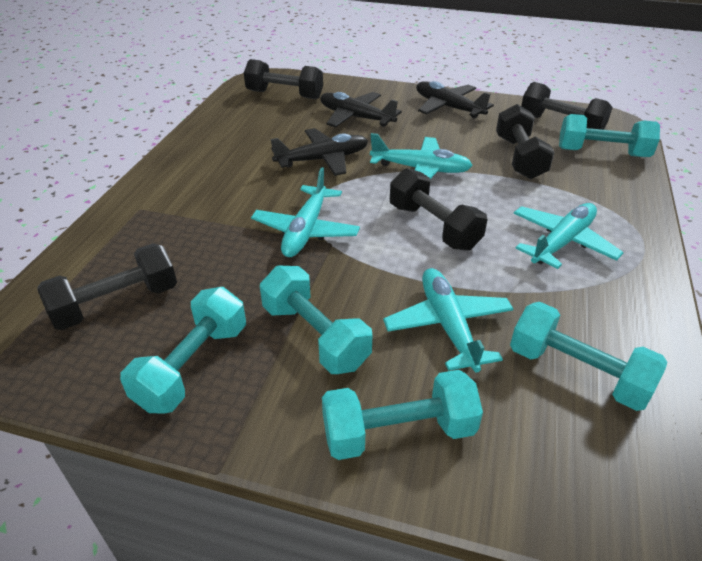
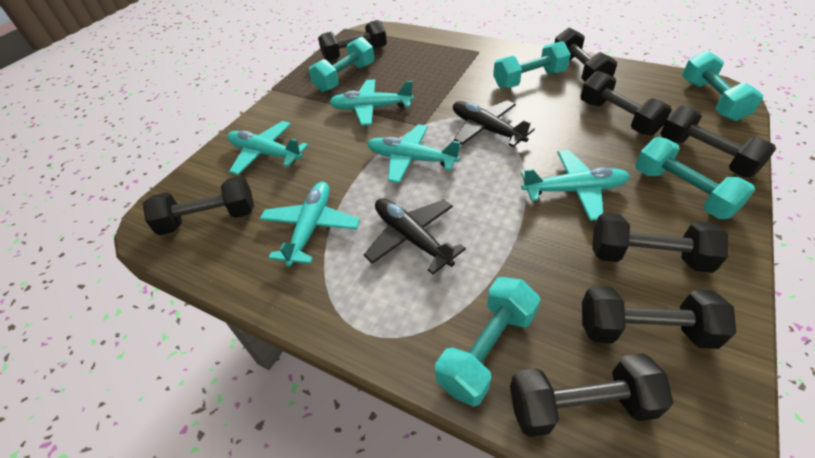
black dumbbell: [37,243,177,330] [244,59,323,99] [390,168,488,251] [496,104,554,179] [521,82,613,130] = 5 -> [143,176,254,235] [318,20,387,61] [510,353,673,437] [555,28,617,81] [580,71,672,136] [582,286,736,349] [592,213,729,273] [660,105,776,177] = 8
black plane: [270,128,368,176] [320,92,402,127] [416,81,494,119] = 3 -> [364,198,466,275] [453,100,535,147] = 2
turquoise plane: [251,167,360,257] [370,133,473,179] [383,268,514,373] [514,203,624,269] = 4 -> [227,121,309,175] [260,182,360,267] [329,79,414,126] [367,124,461,183] [521,150,630,221] = 5

